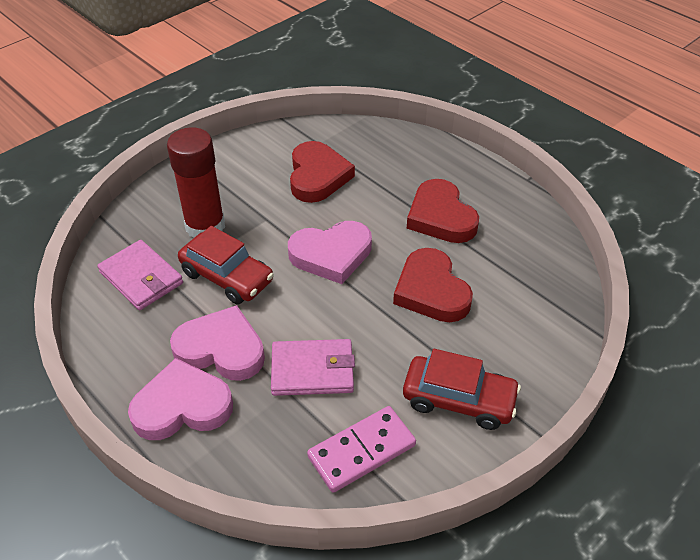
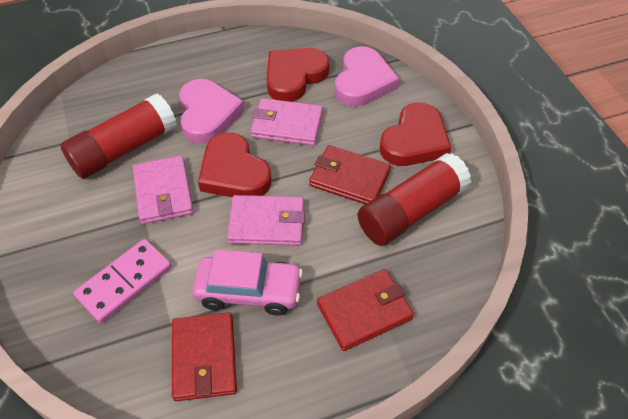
pink car: none = 0 -> [193,249,303,316] = 1
pink heart: [128,358,233,440] [170,305,265,381] [288,221,372,284] = 3 -> [179,79,245,144] [335,46,399,107] = 2
pink wallet: [97,240,183,310] [271,339,355,396] = 2 -> [133,156,194,224] [227,195,305,246] [251,98,323,146] = 3
red car: [178,226,274,304] [403,349,521,430] = 2 -> none = 0
red glue stick: [167,127,225,238] = 1 -> [60,93,177,179] [357,153,471,246] = 2
red wallet: none = 0 -> [172,312,237,401] [309,145,391,204] [317,269,414,351] = 3

